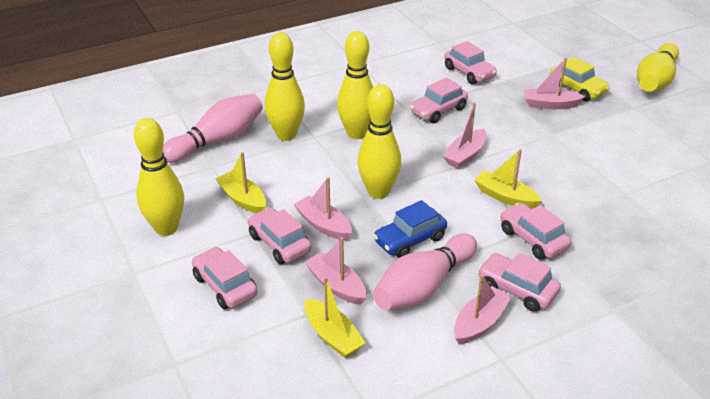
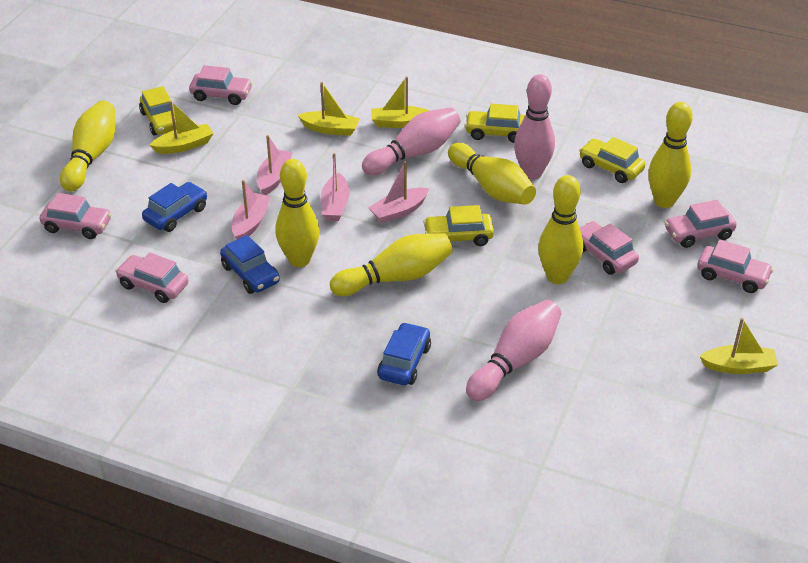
blue car: [373,200,447,258] = 1 -> [142,182,207,232] [220,235,280,294] [377,322,431,385] = 3
pink boat: [294,177,352,241] [305,237,366,305] [443,103,486,169] [454,274,512,345] [524,58,586,109] = 5 -> [232,180,271,239] [257,135,293,195] [321,153,350,221] [368,161,429,223] = 4
pink bowling pin: [163,94,263,163] [373,233,477,310] = 2 -> [362,107,460,176] [466,300,561,401] [514,74,555,179] = 3
yellow boat: [215,152,266,214] [305,277,366,358] [474,149,542,209] = 3 -> [150,101,213,154] [298,82,360,136] [371,76,430,128] [699,318,778,374] = 4
yellow bowling pin: [134,118,184,236] [265,32,305,141] [337,31,373,139] [358,84,401,199] [637,43,679,92] = 5 -> [60,100,115,191] [275,159,320,267] [330,233,453,296] [448,143,536,205] [538,175,583,284] [648,102,693,208] = 6
yellow car: [550,57,610,101] = 1 -> [139,86,177,135] [423,205,494,246] [465,104,525,143] [579,137,646,183] = 4

